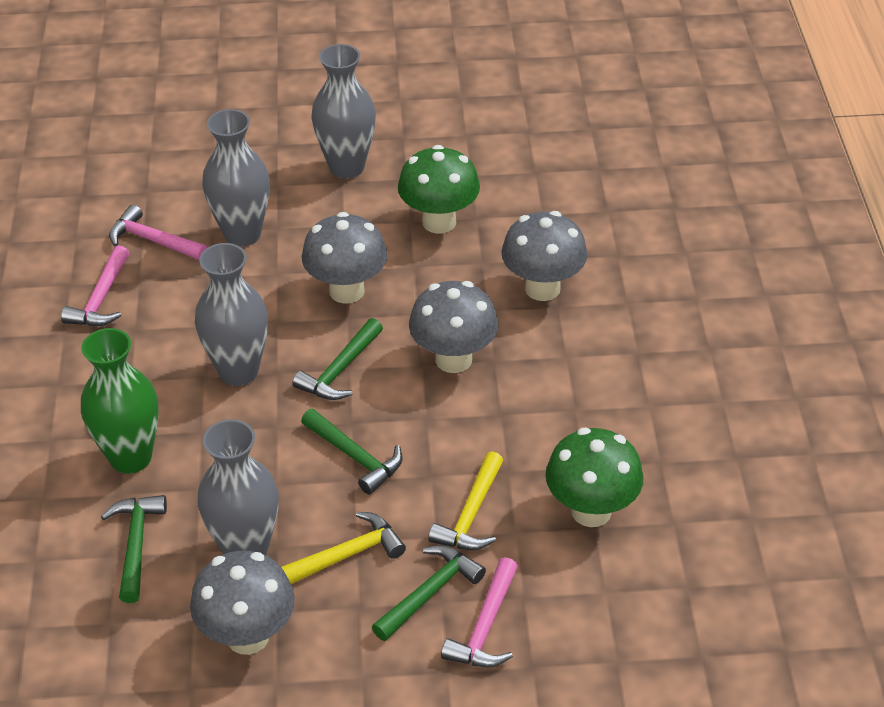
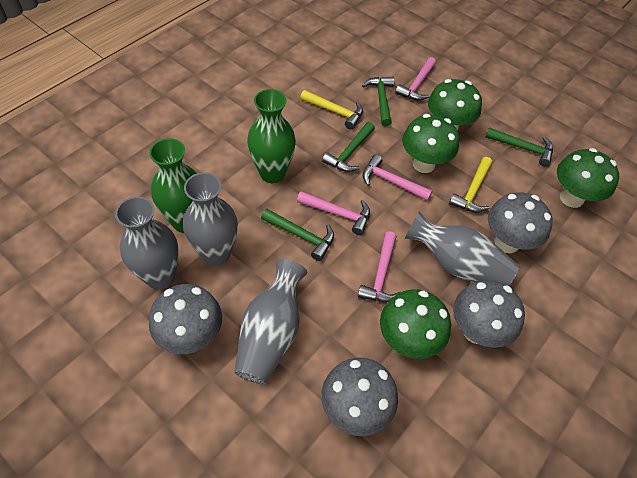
green mushroom: [398,145,480,234] [546,428,644,527] = 2 -> [380,289,451,359] [402,114,459,173] [428,79,482,131] [557,148,619,208] = 4
green vase: [81,328,159,474] = 1 -> [149,138,197,233] [247,89,296,183] = 2
pink hammer: [61,245,129,326] [109,205,207,260] [441,557,518,668] = 3 -> [297,191,370,235] [358,231,401,302] [363,154,433,201] [395,57,436,101] = 4

